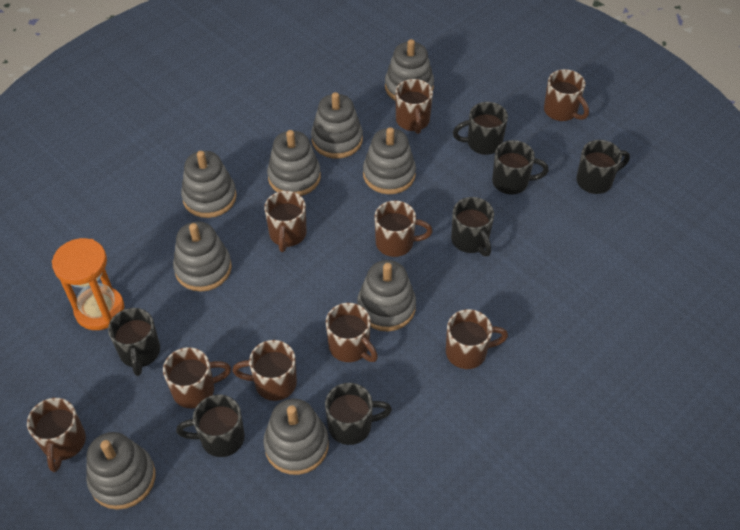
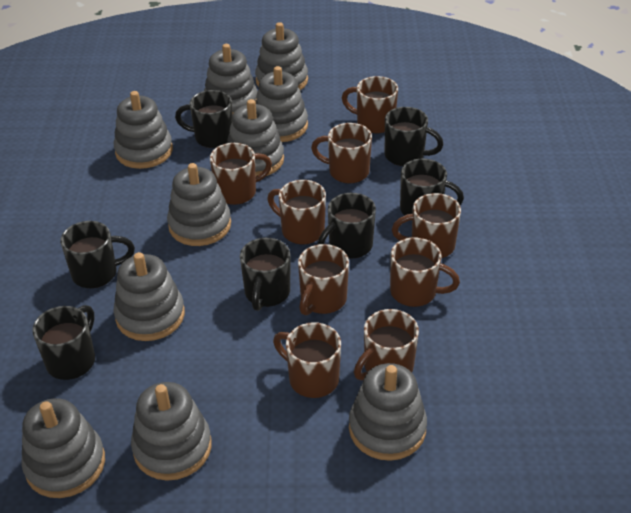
grey stacking toy: [86,432,155,510] [173,222,232,292] [181,151,237,218] [263,399,329,475] [267,130,321,196] [311,92,363,159] [357,260,416,331] [363,127,416,194] [385,39,434,101] = 9 -> [21,398,105,498] [113,252,185,341] [114,91,173,169] [131,382,212,481] [167,163,231,246] [204,44,257,115] [227,99,284,176] [255,22,308,90] [255,66,308,142] [349,363,427,461] = 10
orange hourglass: [52,238,124,330] = 1 -> none = 0

